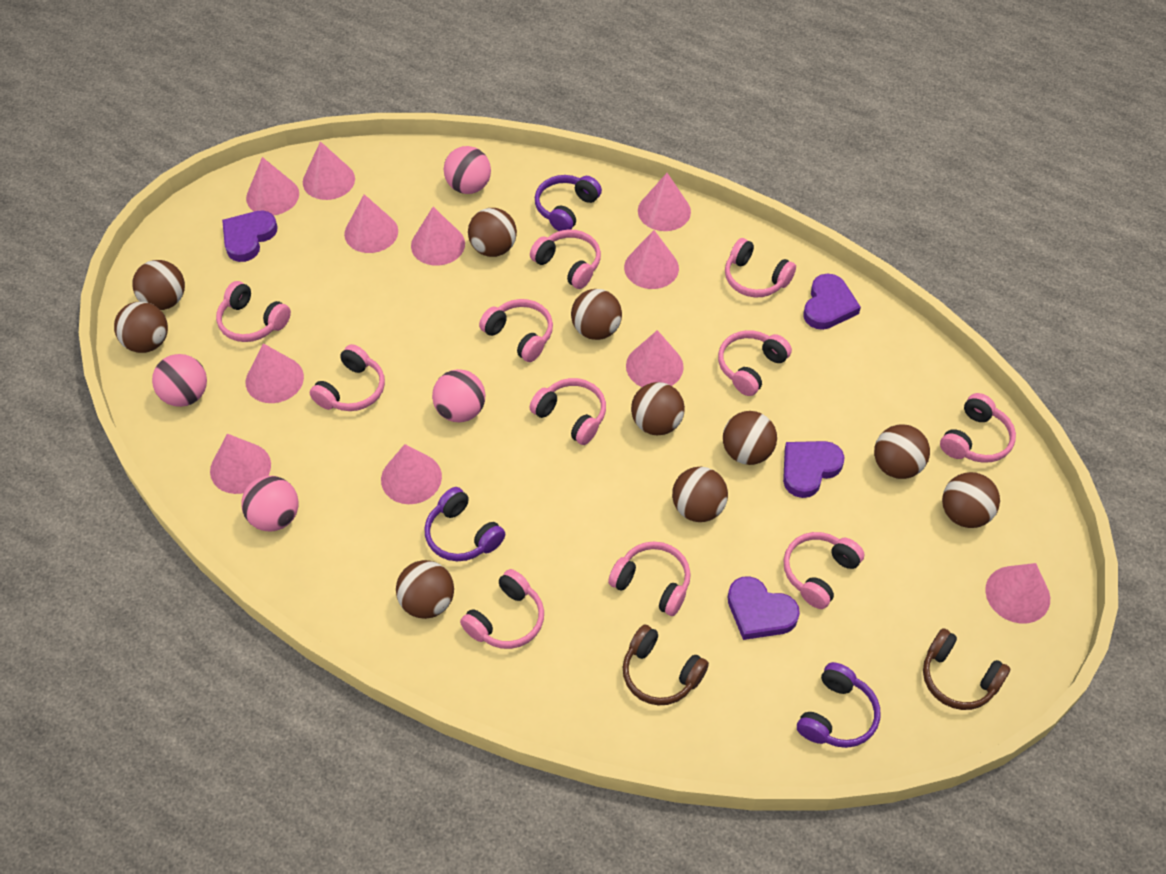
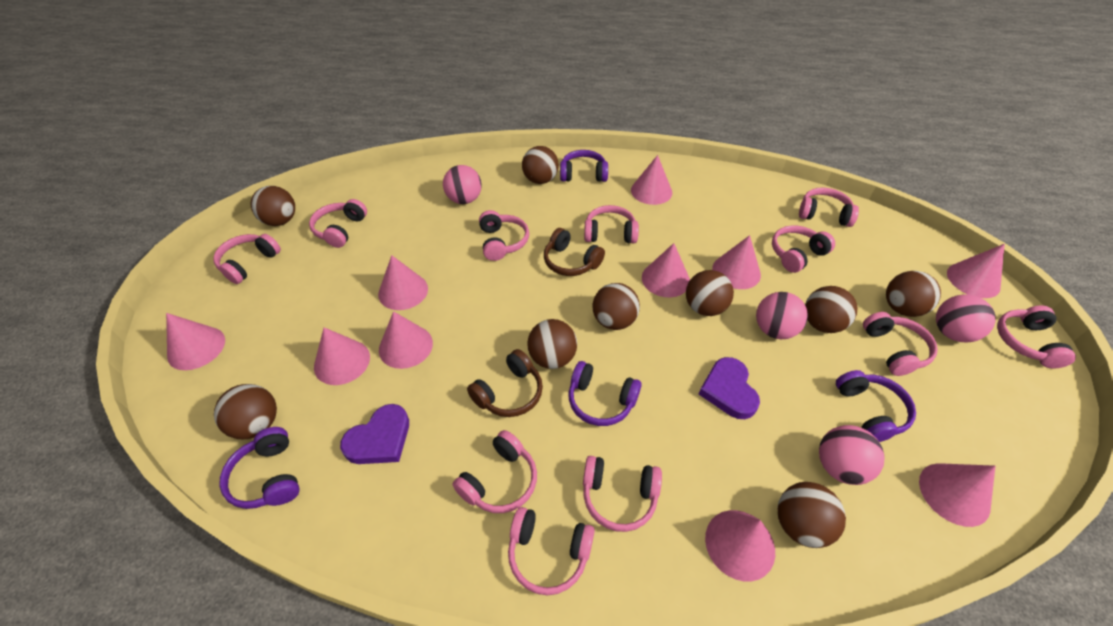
brown ball: [114,302,168,353] [132,260,185,310] [396,560,454,619] [468,208,517,257] [571,289,622,340] [631,382,685,435] [672,467,728,522] [723,411,777,465] [874,425,930,479] [942,472,1000,528] = 10 -> [214,384,277,439] [251,186,295,226] [522,146,559,184] [527,319,577,369] [593,283,640,330] [686,270,734,316] [777,482,846,548] [805,286,857,333] [886,271,941,317] = 9
pink cone: [210,434,271,494] [246,157,299,215] [246,343,304,403] [303,141,355,200] [344,194,398,253] [381,444,442,504] [411,207,465,266] [624,230,679,289] [626,330,684,387] [638,173,691,231] [985,563,1050,624] = 11 -> [166,313,225,370] [314,327,370,385] [378,255,428,310] [379,311,433,369] [631,155,672,205] [642,243,690,297] [705,510,775,582] [712,235,761,289] [919,463,995,527] [947,244,1005,298] = 10
purple headphones: [425,487,505,561] [535,175,602,231] [797,662,880,748] = 3 -> [219,427,300,509] [560,150,608,182] [569,361,642,426] [836,370,916,442] = 4
purple heart: [222,211,277,262] [728,576,800,640] [783,441,845,498] [803,274,861,330] = 4 -> [340,404,409,464] [698,357,760,419] = 2

